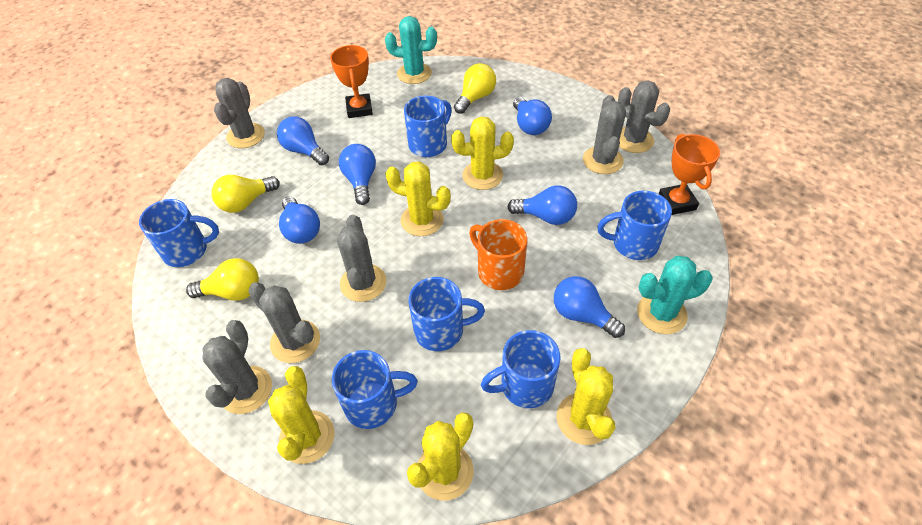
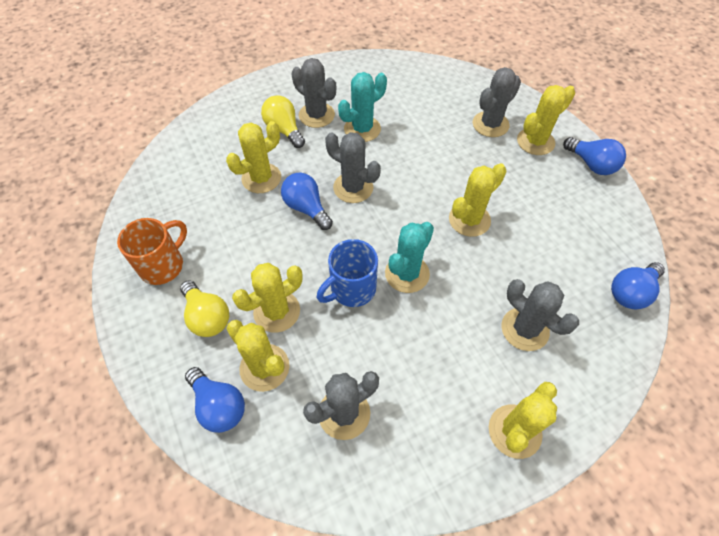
blue light bulb: [277,116,329,166] [279,196,320,244] [339,144,376,205] [507,186,577,225] [513,97,552,135] [554,276,625,338] = 6 -> [185,367,245,433] [281,173,333,230] [563,137,626,175] [611,262,665,309] = 4
blue mug: [139,199,219,267] [332,350,418,429] [404,95,452,157] [408,277,485,351] [481,330,561,408] [597,191,672,260] = 6 -> [317,239,378,307] = 1
grey cactus: [203,320,272,414] [214,78,265,148] [248,282,320,363] [337,214,387,302] [583,95,626,174] [618,80,670,153] = 6 -> [292,58,336,128] [303,371,379,440] [325,132,381,203] [473,67,521,137] [501,279,579,351] = 5
orange trophy: [330,45,373,118] [659,134,720,215] = 2 -> none = 0
yellow cactus: [268,366,334,464] [385,161,451,236] [407,413,474,501] [451,116,514,190] [557,348,616,445] = 5 -> [226,121,281,193] [226,320,290,392] [232,263,302,333] [449,163,507,237] [489,382,557,459] [517,85,575,155] = 6
yellow light bulb: [186,258,259,301] [212,175,279,213] [454,63,496,114] = 3 -> [180,280,229,337] [261,95,305,148] = 2

